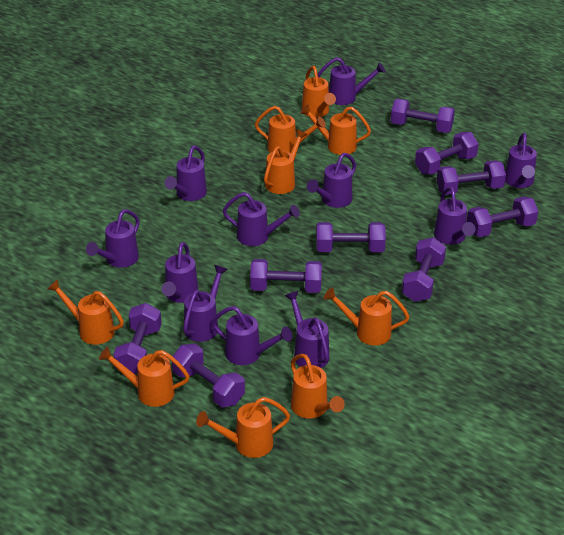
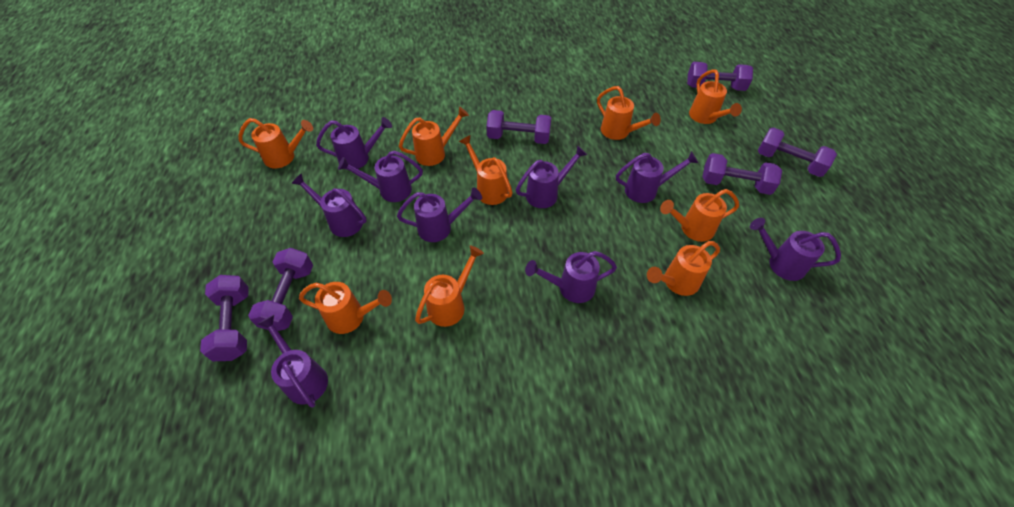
purple dumbbell: [113,303,162,374] [172,343,245,408] [250,259,322,293] [316,222,386,252] [391,99,455,133] [402,237,446,302] [415,132,479,175] [437,160,506,195] [467,197,538,237] = 9 -> [200,275,249,361] [248,248,313,331] [486,110,551,144] [687,62,753,91] [702,153,782,195] [758,127,837,177] = 6
purple watering can: [86,209,140,267] [162,242,199,303] [165,146,207,201] [183,265,228,342] [212,306,292,365] [223,192,300,246] [285,291,329,368] [307,153,356,208] [318,57,385,105] [434,187,476,245] [505,133,537,188] = 11 -> [257,315,328,408] [291,173,367,237] [316,117,392,170] [338,151,423,202] [397,187,482,242] [516,145,587,208] [525,251,617,303] [616,151,698,203] [750,218,841,281] = 9

